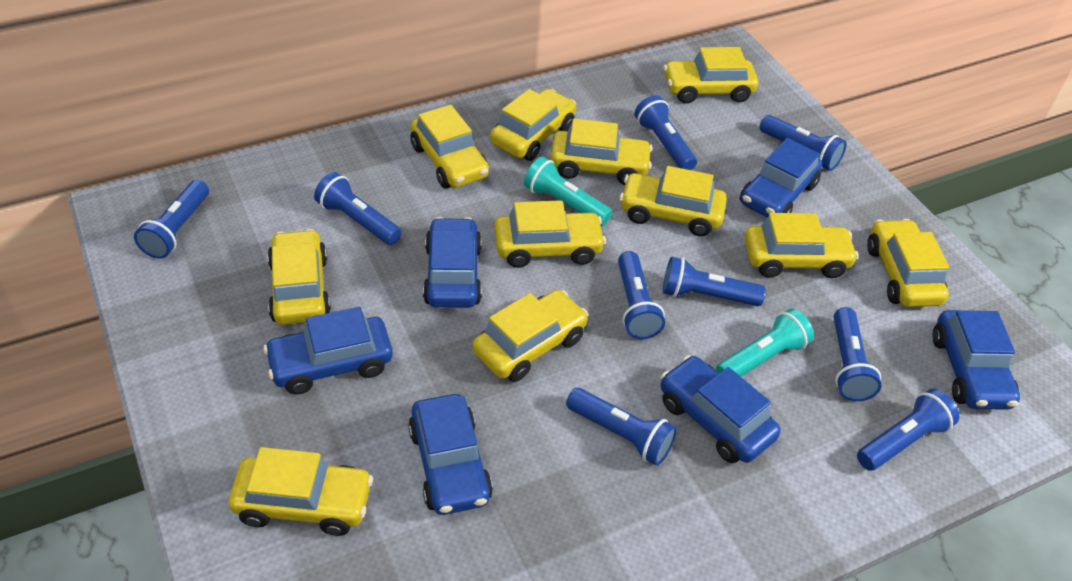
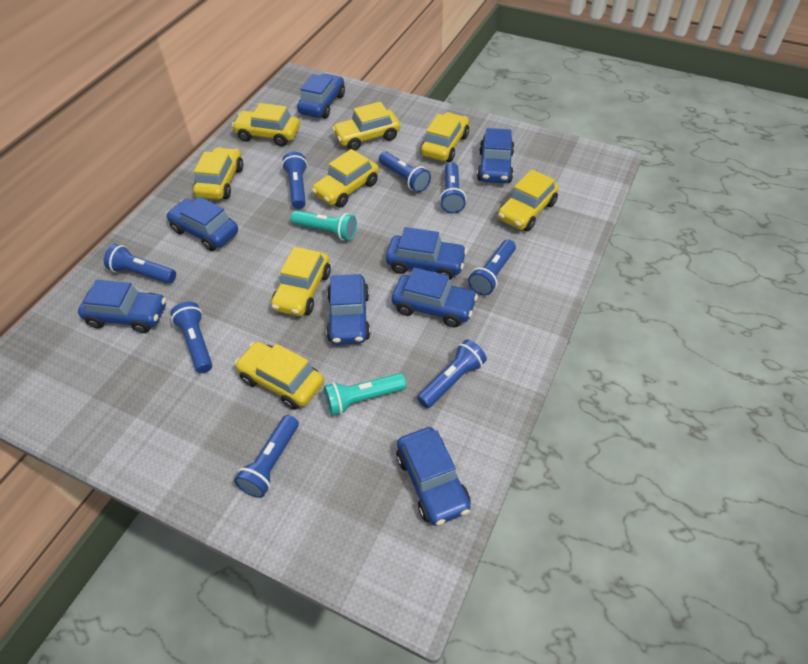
blue car: [263,307,393,395] [408,394,493,515] [423,217,482,308] [661,355,781,463] [740,138,822,218] [932,310,1020,410] = 6 -> [78,280,166,333] [166,197,238,251] [297,74,345,119] [326,274,370,345] [386,227,467,280] [392,268,478,327] [396,427,471,526] [477,128,515,183] = 8
blue flashlight: [134,180,209,259] [314,172,402,245] [566,388,677,466] [618,251,665,339] [634,95,697,170] [663,257,766,306] [760,115,847,171] [834,307,881,401] [857,388,960,471] = 9 -> [104,244,176,284] [170,302,212,373] [234,415,299,498] [282,152,307,209] [379,152,431,193] [417,340,487,408] [440,162,466,213] [468,240,516,295] = 8
yellow car: [228,447,373,536] [267,229,331,325] [410,105,489,189] [473,290,588,382] [490,89,576,161] [494,200,606,268] [550,118,653,185] [619,166,727,236] [663,47,758,104] [745,213,859,278] [867,219,949,307] = 11 -> [193,147,243,200] [232,103,300,146] [235,341,324,410] [271,247,331,316] [312,149,379,208] [332,102,400,151] [420,112,469,162] [498,170,559,231] = 8

